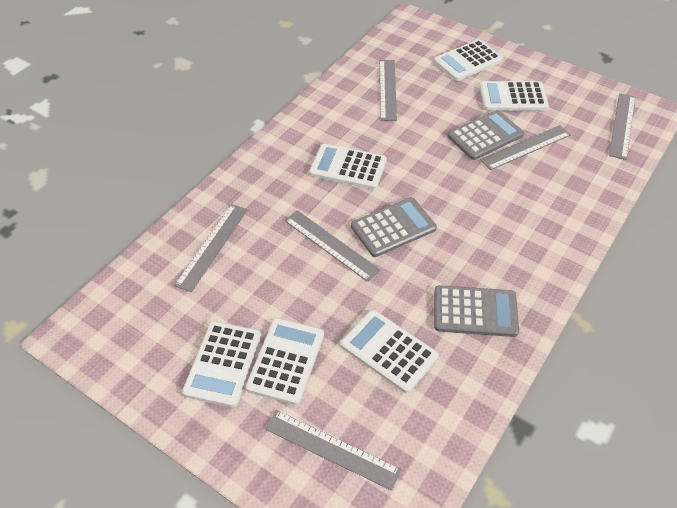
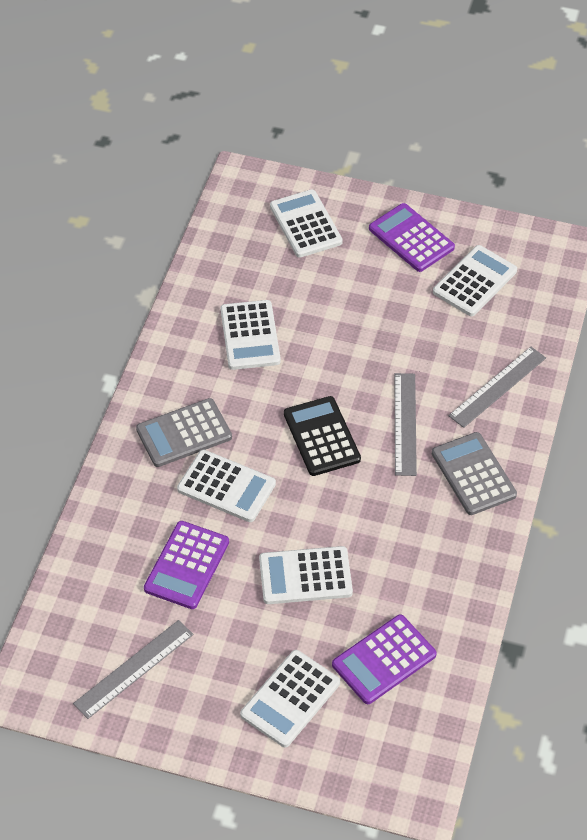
black calculator: none = 0 -> [284,396,361,476] = 1
grey calculator: [351,197,437,257] [434,285,519,337] [447,110,524,160] = 3 -> [136,398,232,467] [432,432,517,515] = 2
grey ruler: [174,204,247,292] [265,410,401,491] [285,210,381,282] [379,60,397,121] [480,125,571,170] [609,93,635,160] = 6 -> [73,620,193,719] [395,373,417,476] [448,347,546,428] = 3
purple calculator: none = 0 -> [144,521,229,609] [332,614,437,704] [369,203,455,272] = 3

